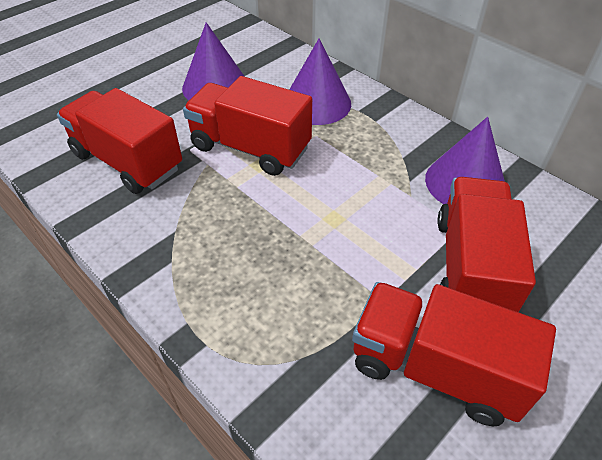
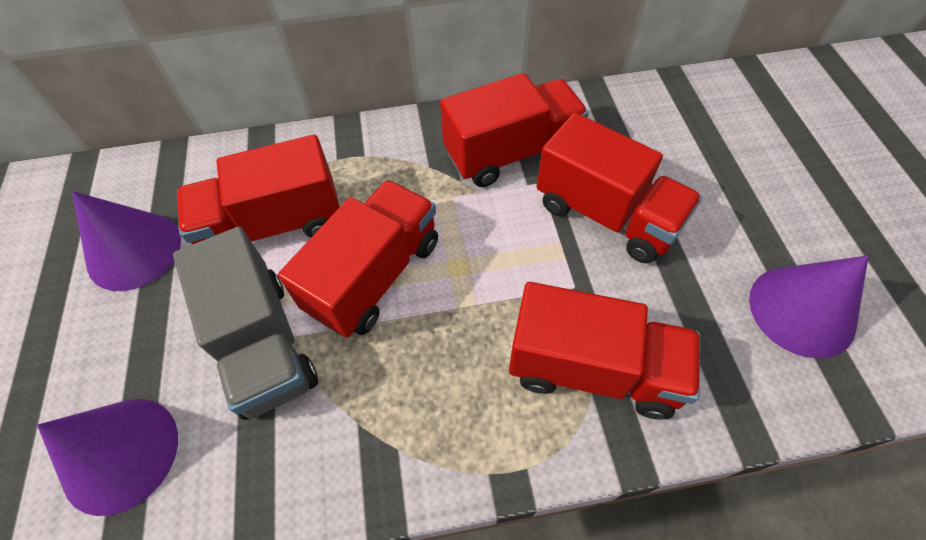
grey truck: none = 0 -> [173,227,318,420] = 1
red truck: [57,88,182,194] [183,76,312,176] [352,282,556,426] [437,177,536,312] = 4 -> [177,135,340,244] [278,180,438,338] [440,73,589,187] [509,282,700,420] [537,113,702,264] = 5

